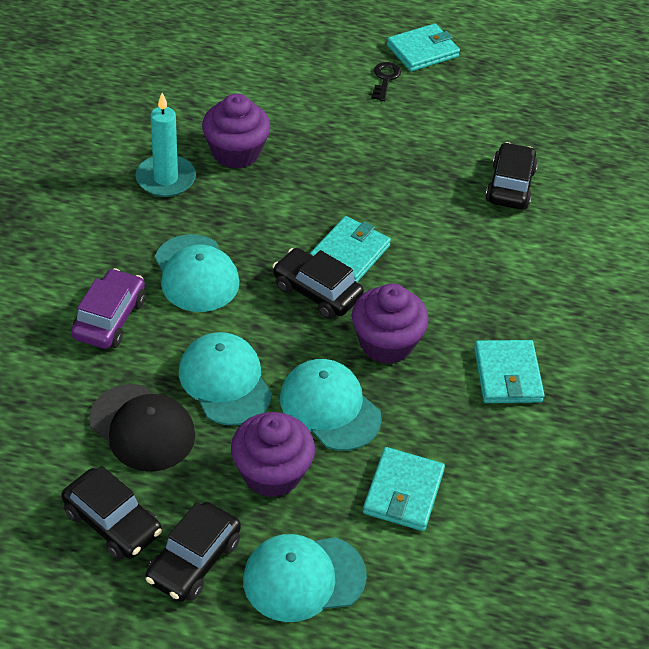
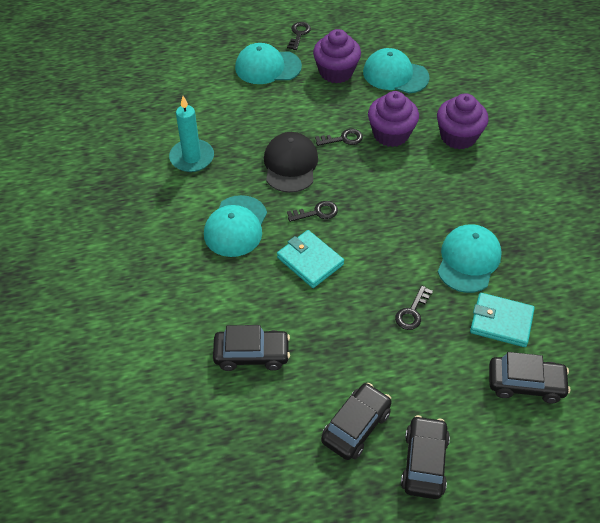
black key: [371,62,401,101] = 1 -> [287,22,311,50] [287,201,338,222] [315,129,363,146] [395,286,433,330] = 4
purple car: [71,268,146,349] = 1 -> none = 0
turquoise wallet: [310,216,391,282] [363,447,445,531] [387,24,460,71] [474,340,545,403] = 4 -> [277,230,344,288] [470,293,535,347] = 2

